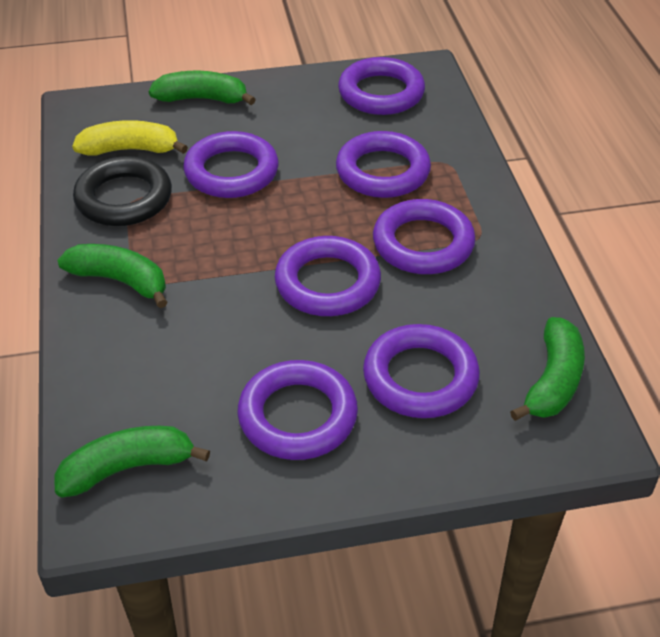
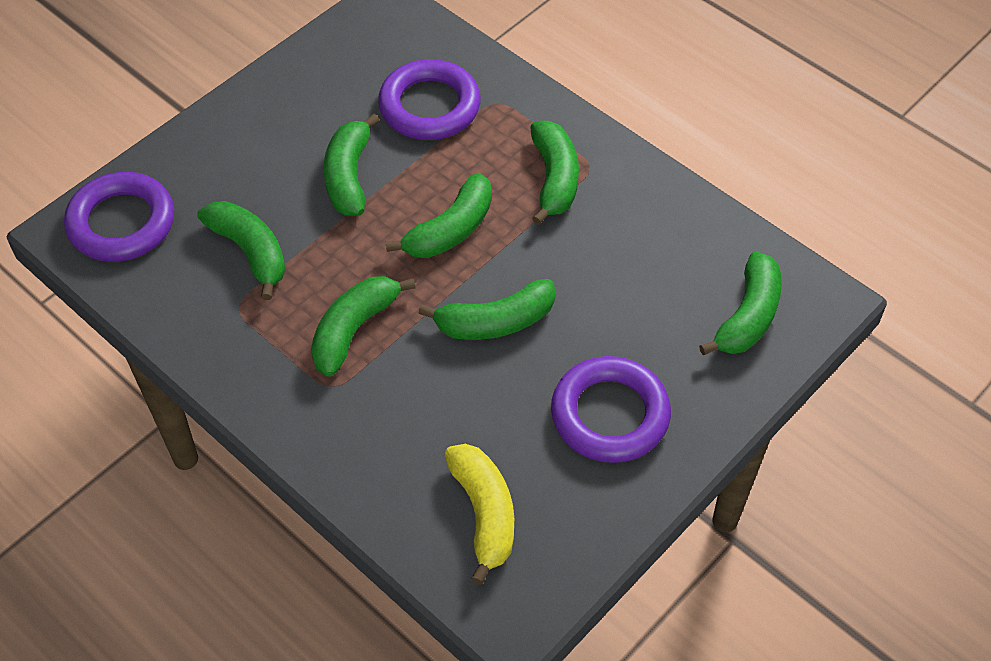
black ring: [73,156,172,226] = 1 -> none = 0
green banana: [54,426,210,498] [57,244,168,308] [148,71,256,105] [510,317,585,421] = 4 -> [197,201,286,300] [311,276,416,377] [324,113,379,216] [386,173,492,258] [418,279,556,340] [530,120,579,225] [699,251,782,355] = 7
purple ring: [183,131,279,198] [237,360,358,460] [275,236,381,316] [336,131,431,198] [338,57,425,115] [363,324,480,418] [373,199,476,274] = 7 -> [64,172,174,262] [378,59,481,140] [551,356,671,463] = 3

